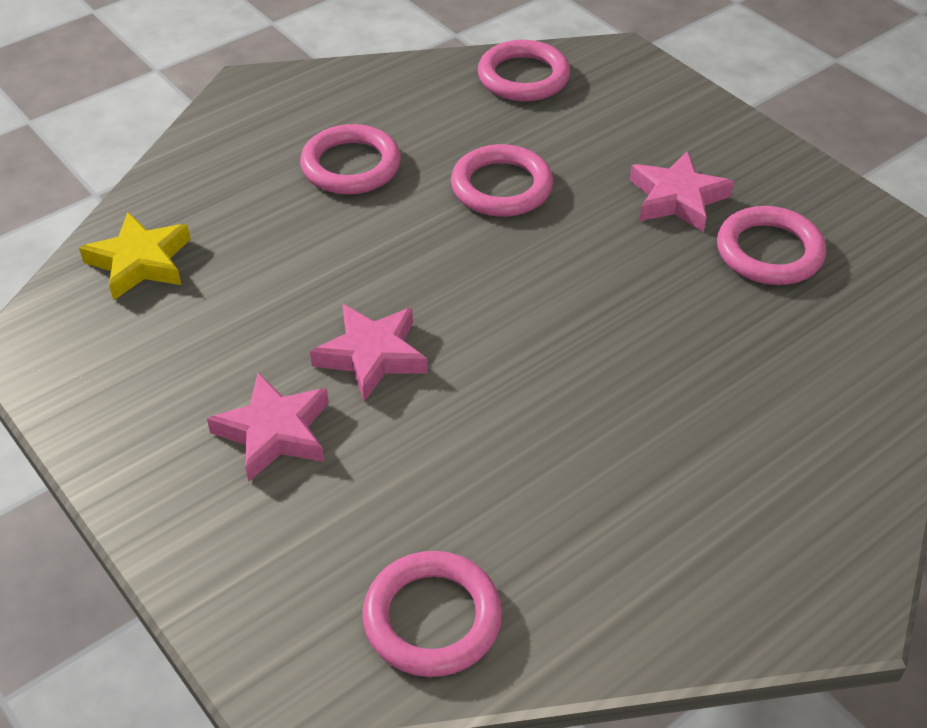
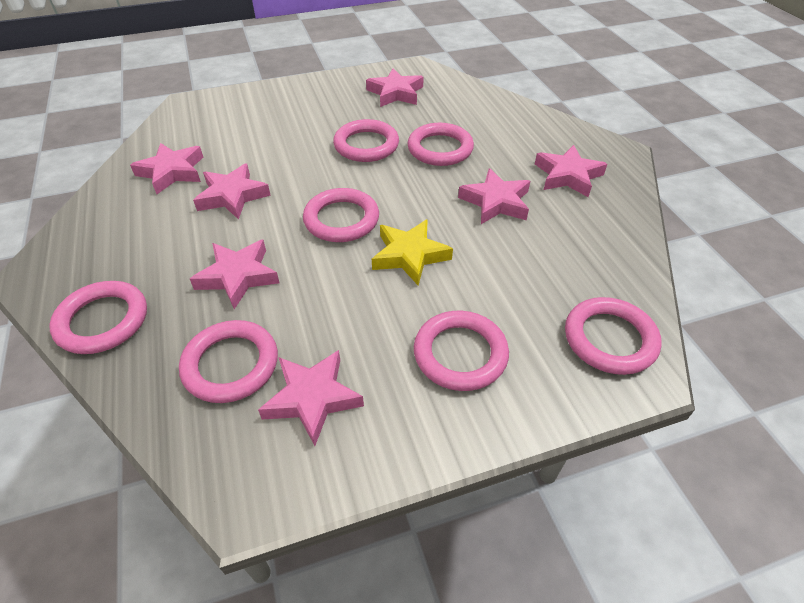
pink ring: [300,124,401,194] [363,551,502,677] [451,144,553,217] [478,40,570,101] [717,206,826,285] = 5 -> [49,281,147,354] [179,320,278,403] [303,188,379,242] [333,119,399,162] [408,123,474,166] [414,311,509,391] [565,297,662,375] = 7
pink star: [207,373,329,482] [310,304,428,402] [630,151,734,232] = 3 -> [130,143,203,194] [190,240,279,309] [193,163,271,220] [258,350,364,446] [366,68,424,107] [458,168,530,224] [535,145,607,197] = 7

